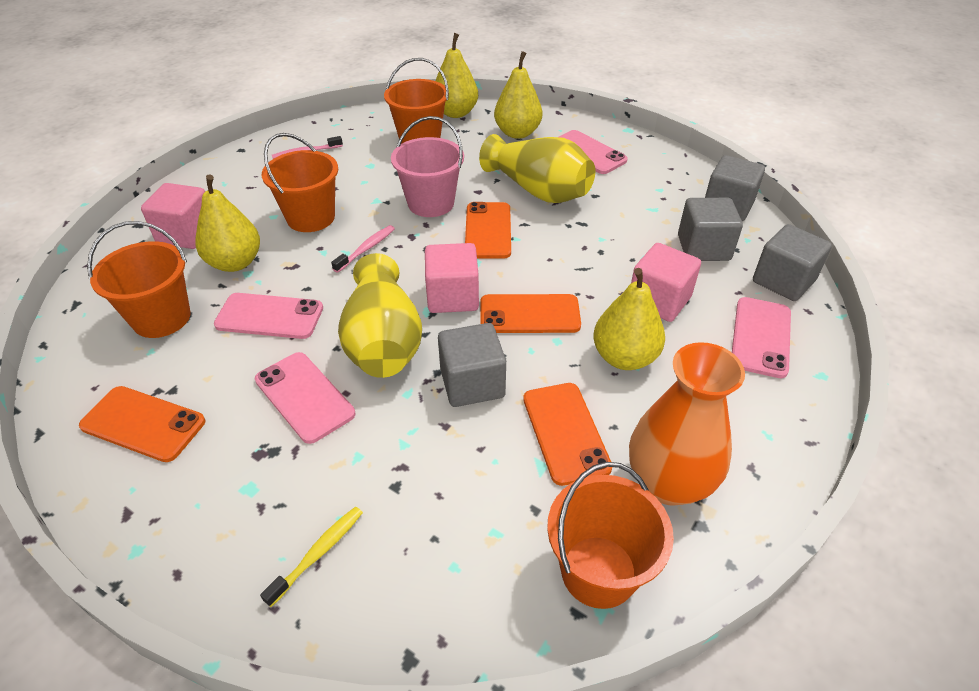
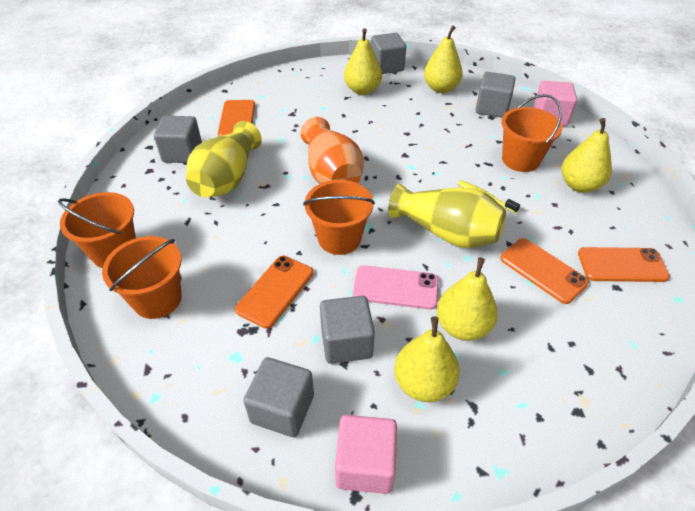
grey cube: [438,323,506,407] [678,198,743,261] [705,155,765,221] [753,224,832,301] = 4 -> [154,116,202,163] [243,357,314,437] [320,296,375,364] [371,33,406,74] [475,72,515,118] = 5
pink bucket: [391,116,464,217] = 1 -> none = 0
pink cube: [141,183,205,249] [425,243,479,313] [631,243,701,322] = 3 -> [335,415,397,494] [533,81,577,126] = 2
pink phone: [214,293,323,339] [255,352,355,444] [559,130,628,174] [732,297,791,378] = 4 -> [353,265,439,310] = 1
pink toothbrush: [272,136,343,159] [331,225,395,273] = 2 -> none = 0
yellow pear: [196,175,260,272] [435,33,478,118] [494,51,542,139] [593,268,665,370] = 4 -> [344,28,382,95] [394,316,460,402] [424,26,463,93] [437,257,498,341] [562,118,612,193] = 5

